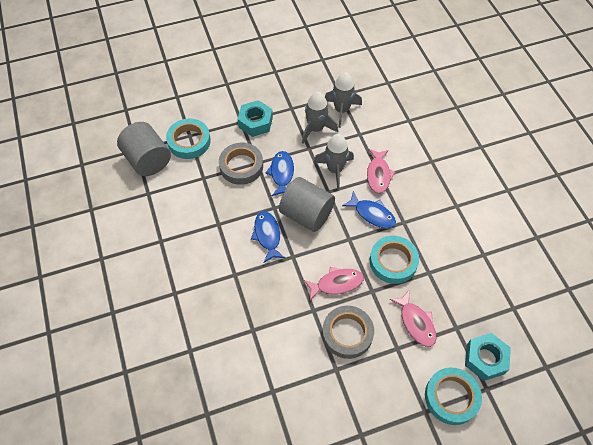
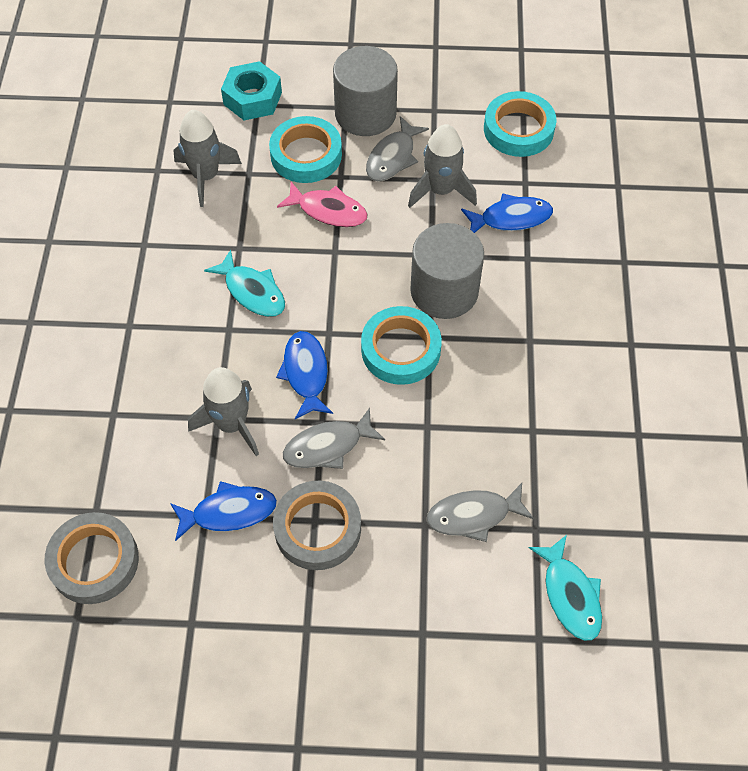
grey fish: none = 0 -> [283,408,385,469] [366,116,429,182] [427,483,534,542] = 3
pink fish: [304,267,364,300] [367,149,396,193] [389,290,436,347] = 3 -> [277,182,367,227] = 1
turquoise fish: none = 0 -> [204,249,285,317] [529,535,602,641] = 2
turquoise nut: [238,100,273,137] [465,333,511,381] = 2 -> [221,61,282,120] = 1

